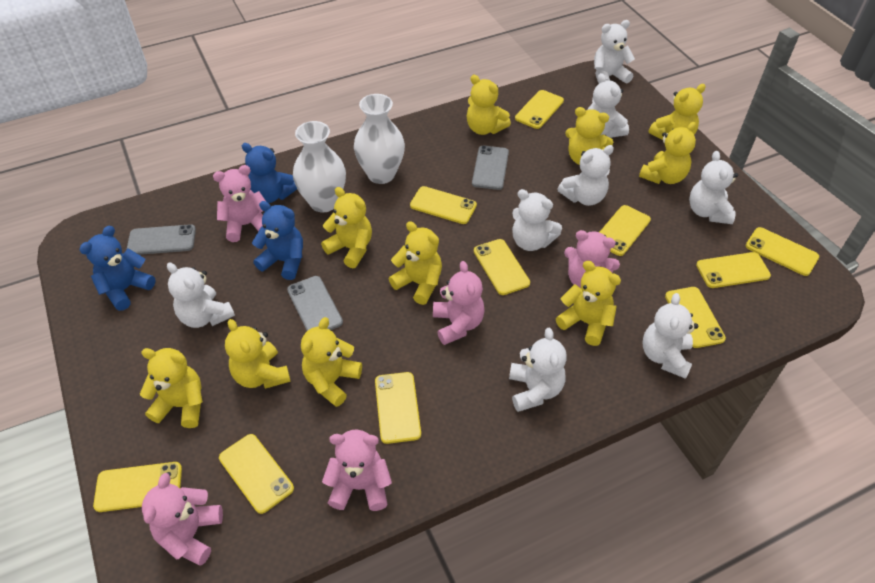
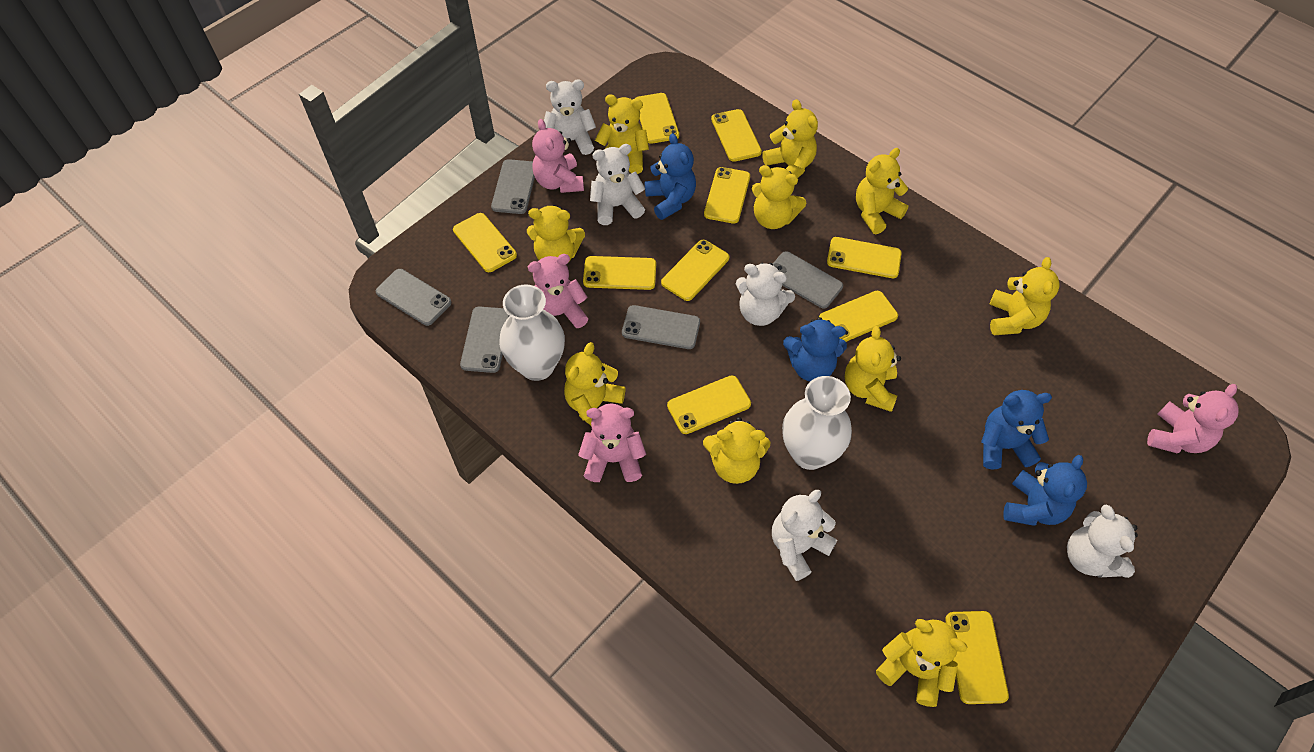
blue teddy bear: [80,226,156,311] [242,143,297,203] [252,201,303,280] = 3 -> [645,133,696,220] [783,317,847,381] [981,390,1052,470] [1003,455,1087,526] = 4
grey phone: [126,224,196,255] [287,276,343,331] [472,145,509,190] = 3 -> [376,269,451,326] [460,306,509,373] [491,159,535,214] [622,305,700,349] [773,251,843,309] = 5
pink teddy bear: [142,473,223,566] [213,165,266,242] [322,429,392,511] [433,261,485,345] [564,230,620,288] = 5 -> [528,254,588,328] [532,119,584,193] [578,404,646,482] [1147,384,1239,453] = 4
white teddy bear: [167,262,235,328] [509,328,567,412] [512,189,562,251] [557,145,614,206] [588,73,629,138] [594,20,635,84] [642,293,698,379] [689,151,738,224] = 8 -> [544,80,596,155] [590,144,645,225] [736,263,795,326] [772,490,837,581] [1067,505,1138,578] = 5

